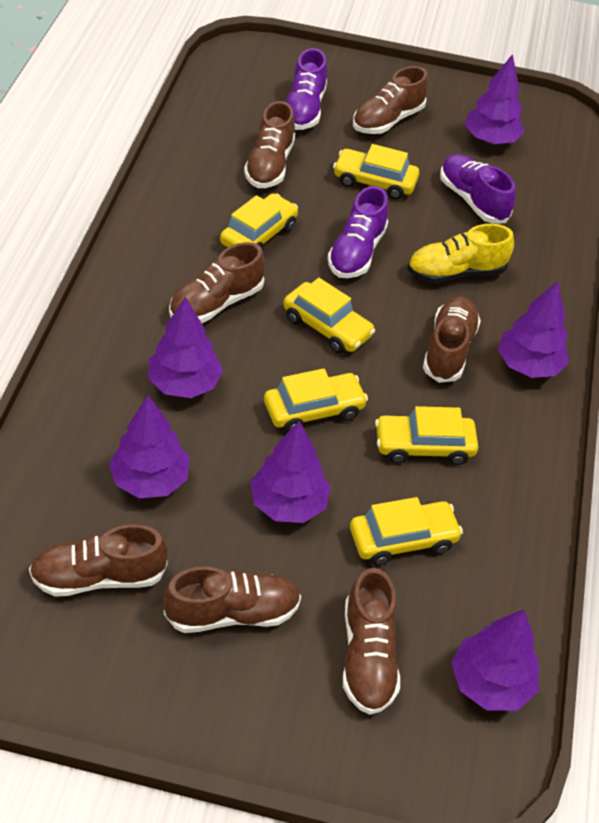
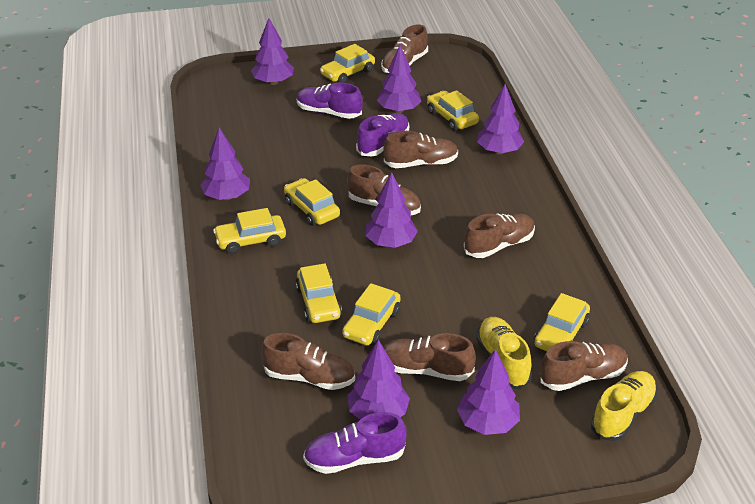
purple tree: [109,395,190,498] [148,297,223,398] [250,421,331,523] [451,609,539,711] [465,54,524,144] [498,281,569,378] = 6 -> [200,128,250,200] [251,18,294,85] [348,340,410,420] [366,172,418,248] [377,45,422,113] [457,349,520,435] [477,84,524,154] = 7
yellow car: [220,193,298,251] [264,368,368,433] [283,278,375,354] [333,144,419,200] [350,497,463,566] [375,406,478,465] = 6 -> [213,208,286,254] [284,178,340,226] [295,263,342,323] [320,44,375,83] [342,283,401,345] [427,90,479,131] [534,293,590,351] = 7
yellow shoe: [407,224,514,283] = 1 -> [476,317,532,390] [591,371,657,441] = 2

